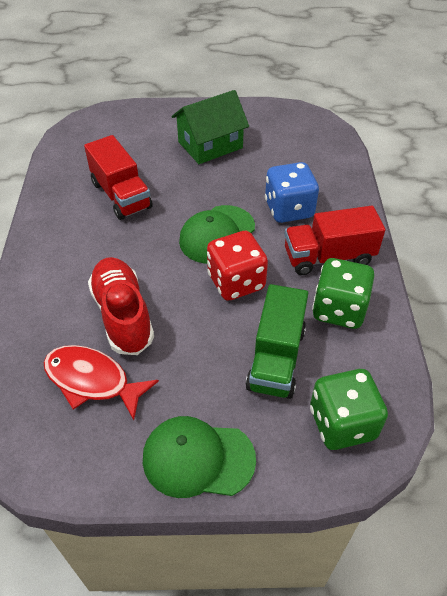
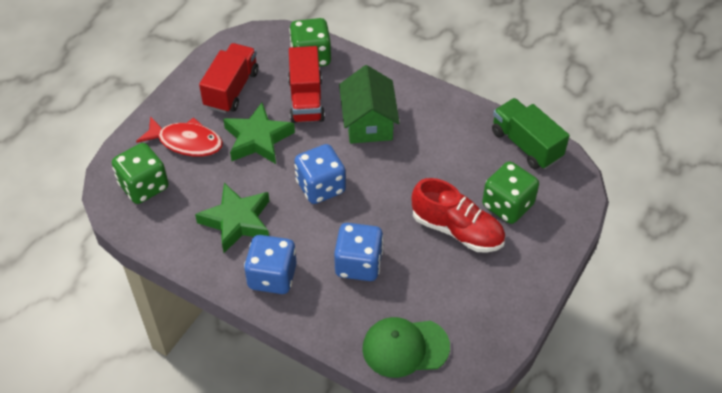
blue dice: [265,162,319,223] = 1 -> [244,235,297,294] [294,144,346,204] [334,223,384,281] = 3
green cap: [143,416,256,498] [179,205,255,264] = 2 -> [362,317,450,378] = 1
green dice: [310,369,388,450] [312,258,374,329] = 2 -> [112,143,169,204] [289,18,331,67] [482,162,539,224] = 3
green star: none = 0 -> [195,183,269,253] [223,103,295,164] = 2
red dice: [207,231,268,301] = 1 -> none = 0

